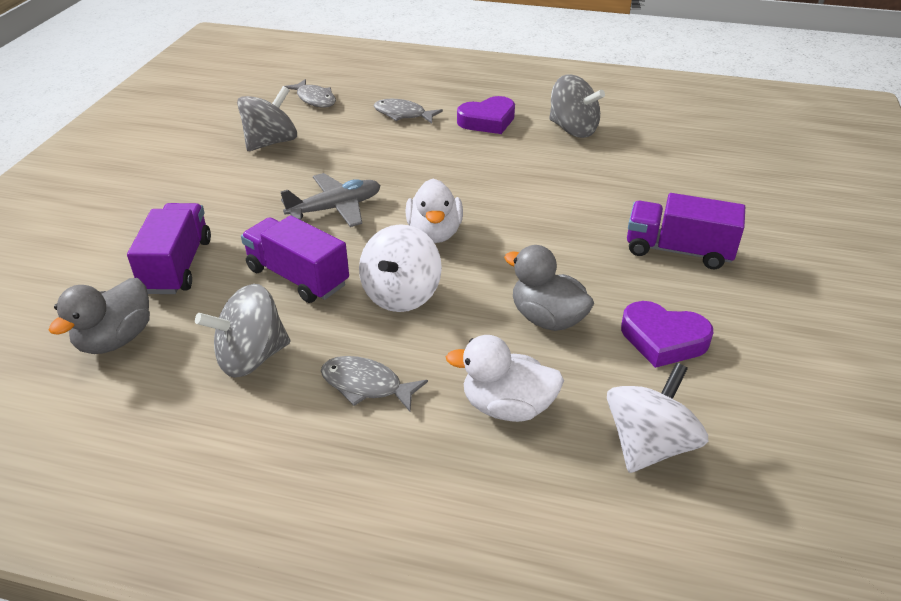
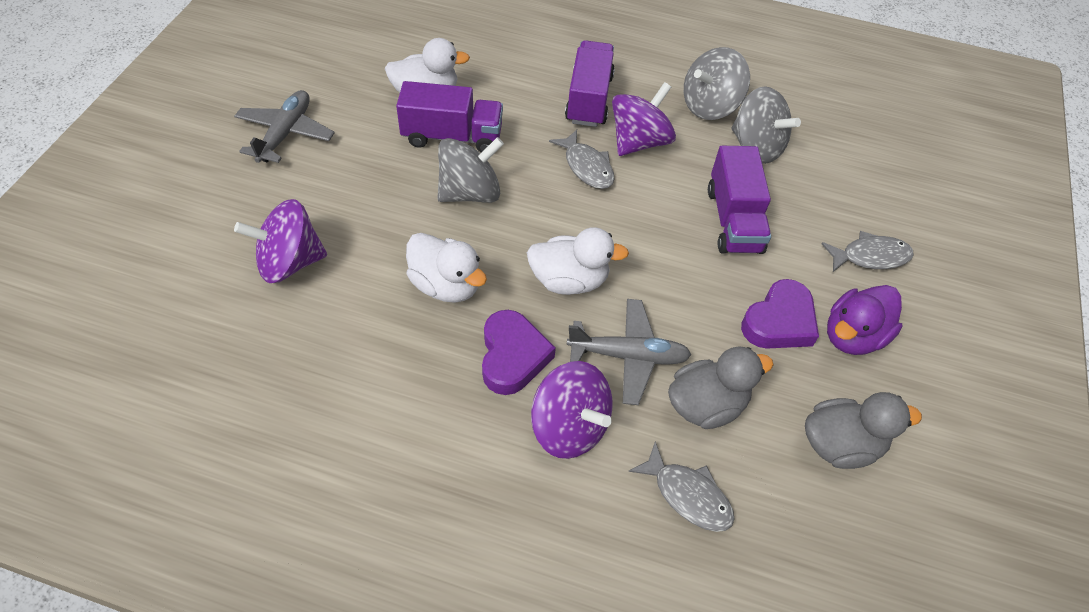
grey plane: [281,173,380,227] = 1 -> [234,90,335,163] [567,299,691,405] = 2
purple duck: none = 0 -> [827,285,903,355] = 1
purple spinning top: none = 0 -> [234,199,327,283] [531,361,613,459] [612,82,676,156] = 3
white duck: [405,179,463,243] [446,335,564,422] = 2 -> [385,38,470,93] [406,233,487,303] [527,227,629,295] = 3
white spinning top: [359,224,442,312] [607,363,708,473] = 2 -> none = 0

